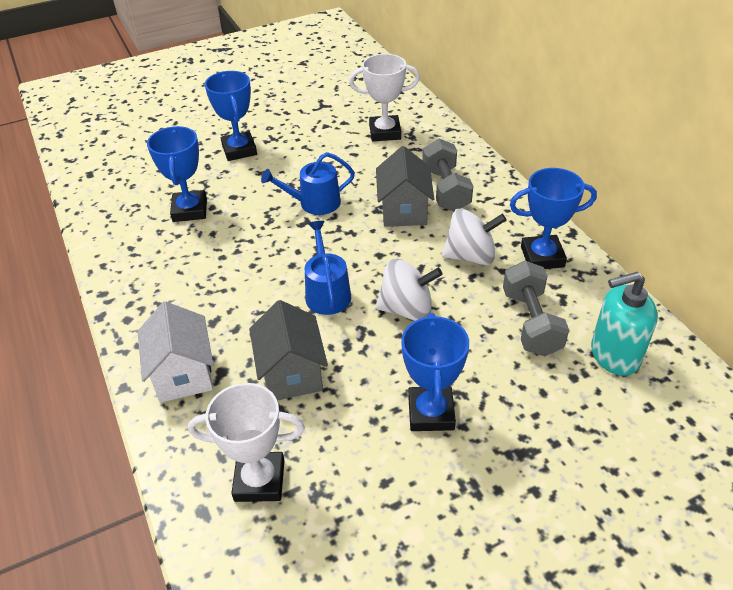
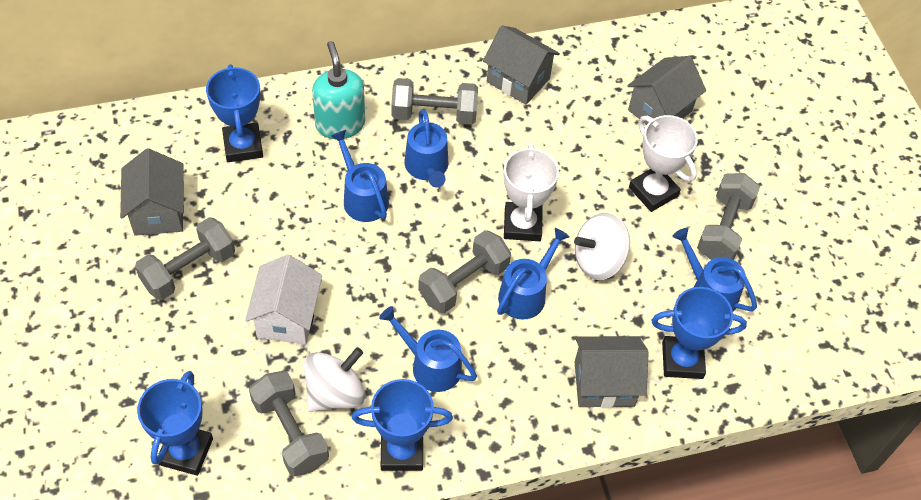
blue watering can: [261,152,355,215] [305,221,351,315] = 2 -> [331,130,389,222] [379,306,477,392] [404,110,448,188] [497,228,570,320] [672,228,757,312] = 5
grey dumbbell: [422,139,473,211] [503,261,569,356] = 2 -> [135,217,235,300] [249,371,329,476] [391,78,478,125] [418,230,511,313] [697,173,760,260] = 5
grey house: [249,300,328,400] [376,146,434,227] = 2 -> [120,148,184,236] [483,26,560,105] [575,336,649,408] [627,56,706,125] = 4

